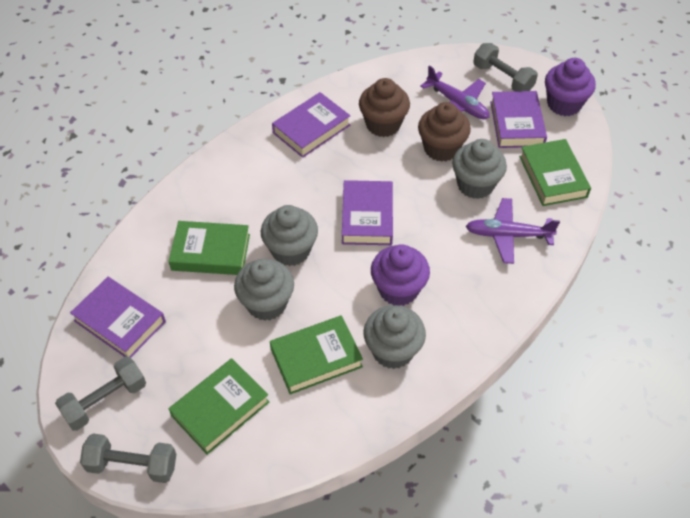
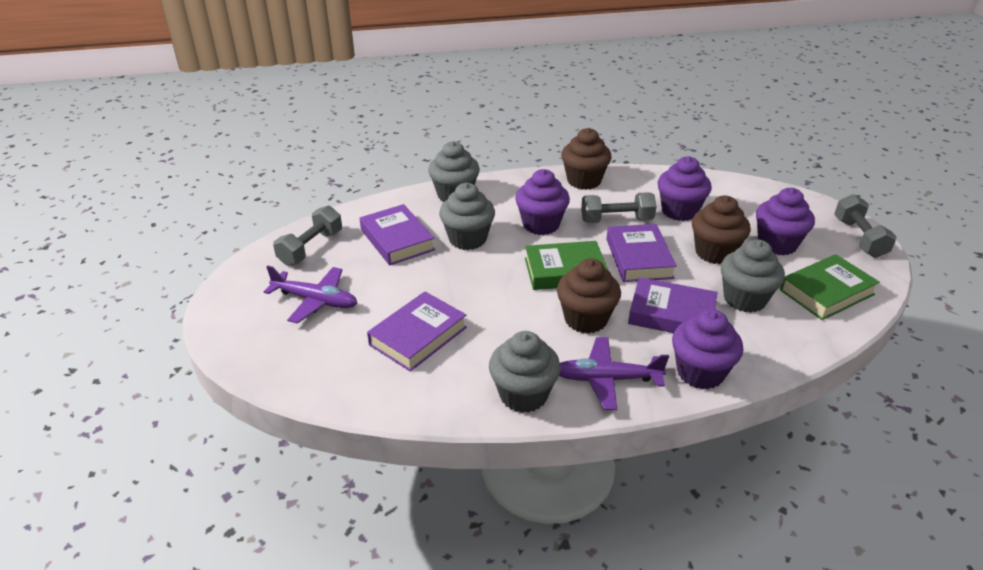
brown cupcake: [359,78,410,137] [418,102,471,162] = 2 -> [557,258,621,334] [561,128,612,190] [692,196,750,264] = 3
green book: [168,221,250,275] [169,358,269,455] [270,315,363,395] [519,139,591,206] = 4 -> [525,241,608,290] [780,254,880,320] = 2
purple cupcake: [371,244,430,306] [545,58,596,116] = 2 -> [515,169,570,235] [657,156,712,221] [672,309,743,389] [756,188,815,256] = 4

